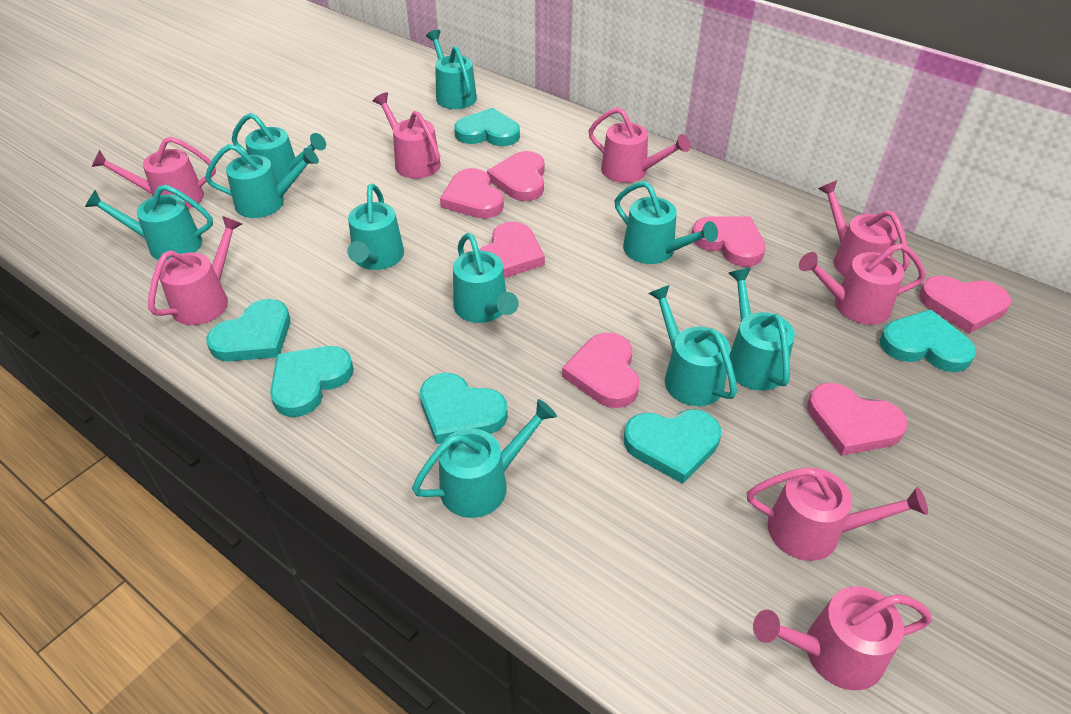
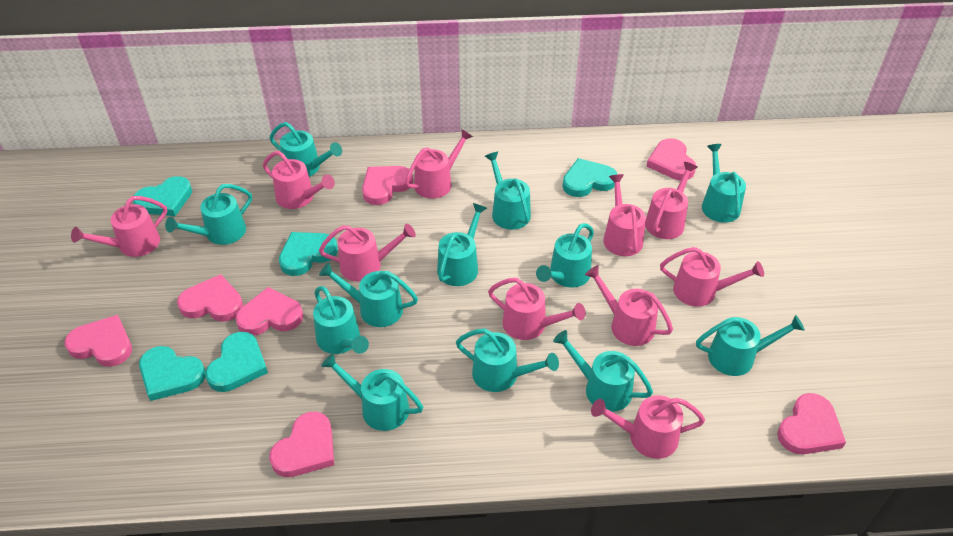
pink watering can: [92,137,216,209] [148,216,242,325] [373,92,441,179] [588,107,690,183] [747,467,928,561] [753,586,932,690] [799,243,926,325] [818,180,910,277] = 8 -> [71,196,167,257] [263,151,335,209] [319,224,416,281] [405,129,473,199] [488,278,586,340] [585,265,673,346] [591,395,705,459] [603,174,646,256] [645,162,698,239] [660,247,764,307] = 10
turquoise heart: [207,299,290,361] [270,346,354,417] [420,373,508,444] [454,108,520,146] [624,409,721,484] [880,309,976,372] = 6 -> [133,176,192,216] [139,346,206,401] [205,332,268,392] [279,232,338,276] [563,158,617,197] = 5
turquoise watering can: [85,185,213,261] [205,144,319,218] [232,113,326,184] [347,184,404,270] [412,399,557,518] [426,30,477,109] [453,233,519,323] [615,181,718,264] [648,285,737,406] [729,269,795,391] = 10 -> [165,184,252,245] [269,122,342,177] [313,286,369,354] [319,262,418,327] [321,353,423,431] [437,203,487,286] [456,329,559,392] [485,152,531,230] [536,223,594,288] [553,330,653,412] [696,315,805,376] [702,144,746,223] = 12

